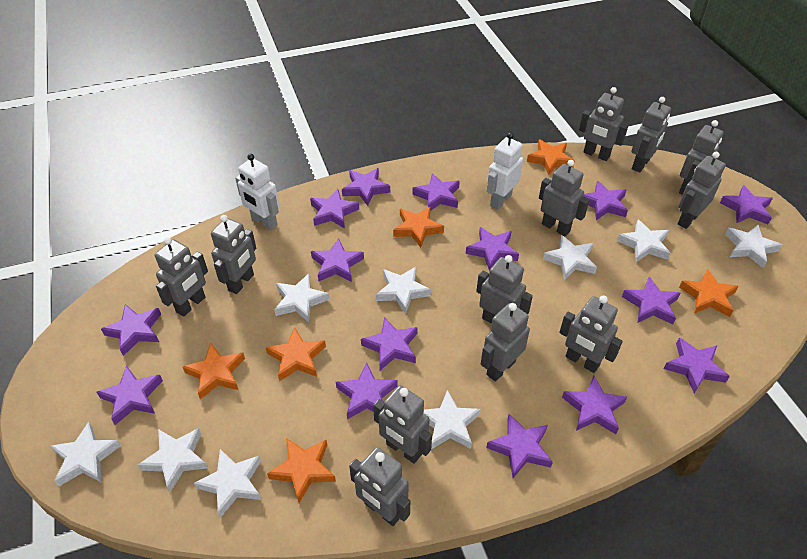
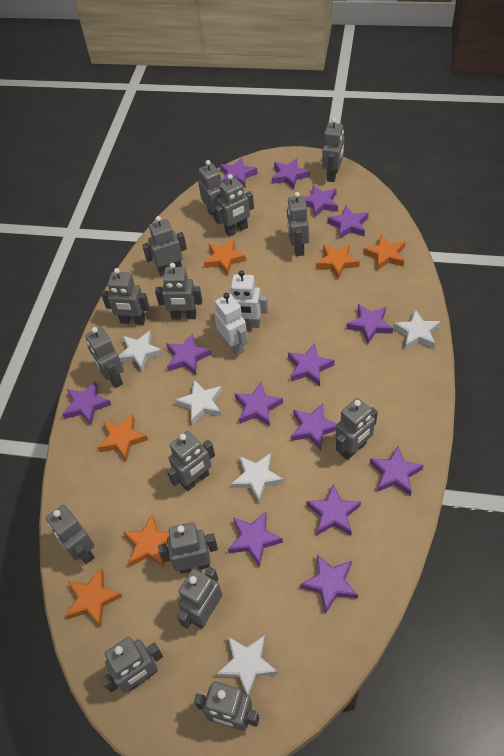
grey robot: [155,237,208,317] [211,215,256,294] [349,447,410,526] [373,385,432,464] [476,255,533,323] [481,303,530,381] [539,160,589,237] [559,295,623,373] [579,87,628,161] [632,97,671,172] [678,152,726,229] [679,120,724,195] = 12 -> [46,505,95,564] [85,327,124,388] [101,268,150,325] [101,637,163,692] [142,216,187,277] [155,263,202,320] [158,522,218,574] [167,431,215,491] [177,566,222,629] [194,681,259,731] [198,160,222,223] [215,174,254,237] [287,192,309,256] [322,118,344,182] [336,398,378,460] = 15
purple star: [97,365,163,425] [101,304,161,356] [310,189,359,229] [311,238,364,282] [336,362,397,419] [342,168,390,206] [361,317,418,370] [412,173,460,211] [466,227,519,271] [486,414,553,478] [562,376,627,434] [583,181,628,220] [622,277,680,325] [664,337,730,393] [720,185,773,225] = 15 -> [62,381,111,425] [166,334,211,375] [220,157,258,188] [228,512,283,567] [235,382,283,426] [272,158,310,189] [288,343,335,386] [291,403,337,450] [300,555,358,613] [305,185,338,218] [307,484,361,535] [328,206,369,239] [346,304,393,344] [370,446,424,496] = 14
white star: [51,422,121,486] [138,428,208,492] [194,449,261,518] [274,273,329,323] [376,267,431,314] [424,390,481,449] [543,235,597,280] [617,219,670,262] [725,225,782,268] = 9 -> [119,331,163,372] [175,380,222,425] [216,635,278,695] [231,453,284,502] [393,309,441,349] = 5

